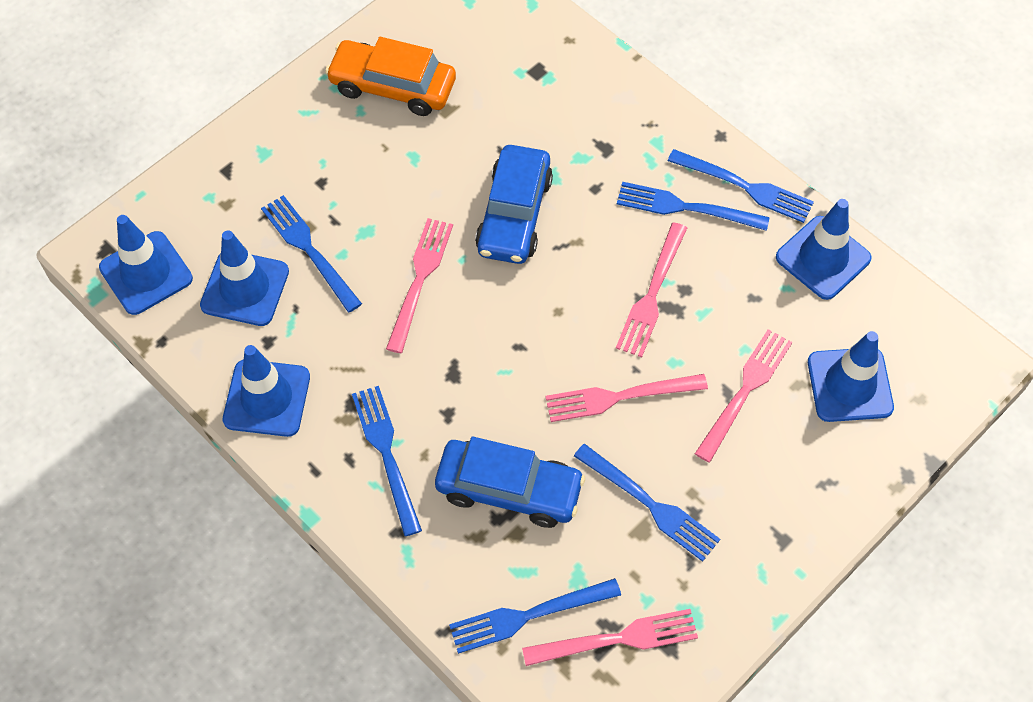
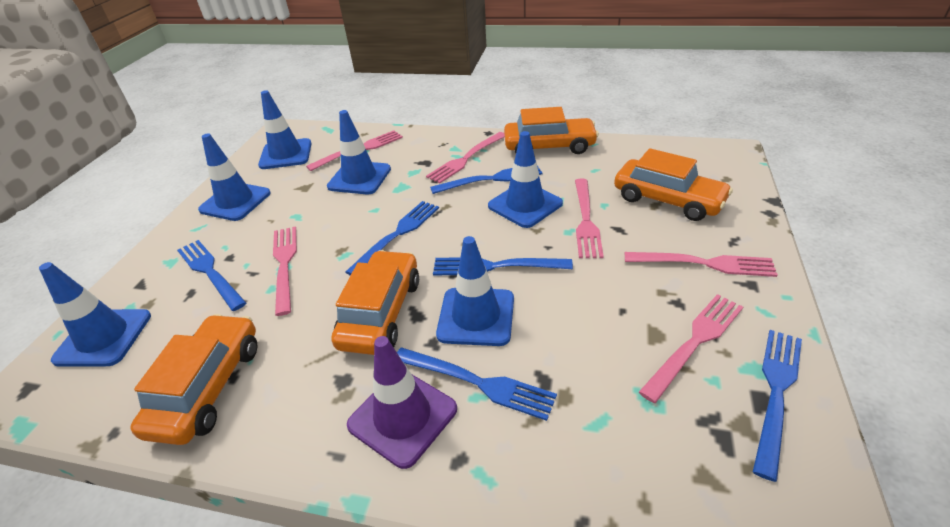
blue car: [435,437,585,528] [475,145,553,264] = 2 -> none = 0
blue traffic cone: [99,215,193,315] [200,230,289,326] [223,345,310,437] [776,199,872,300] [808,331,894,422] = 5 -> [39,262,151,366] [198,133,271,221] [258,90,312,169] [327,110,391,195] [436,236,514,346] [488,131,563,228] = 6
orange car: [325,37,456,116] = 1 -> [130,314,257,445] [331,250,419,355] [504,107,599,154] [614,148,733,221] = 4
pink fork: [386,218,453,353] [522,609,698,666] [545,374,708,422] [616,222,687,357] [695,329,792,463] = 5 -> [273,226,297,316] [306,131,403,171] [426,132,505,184] [575,179,604,258] [625,252,778,277] [639,294,743,403] = 6
purple traffic cone: none = 0 -> [347,336,457,469] = 1

